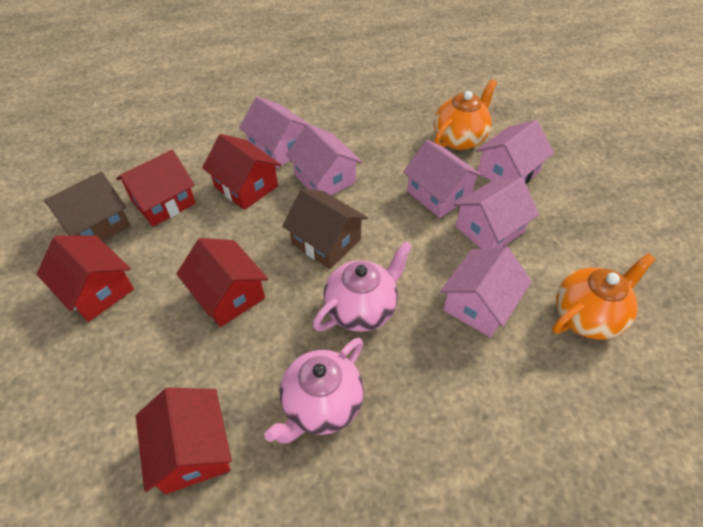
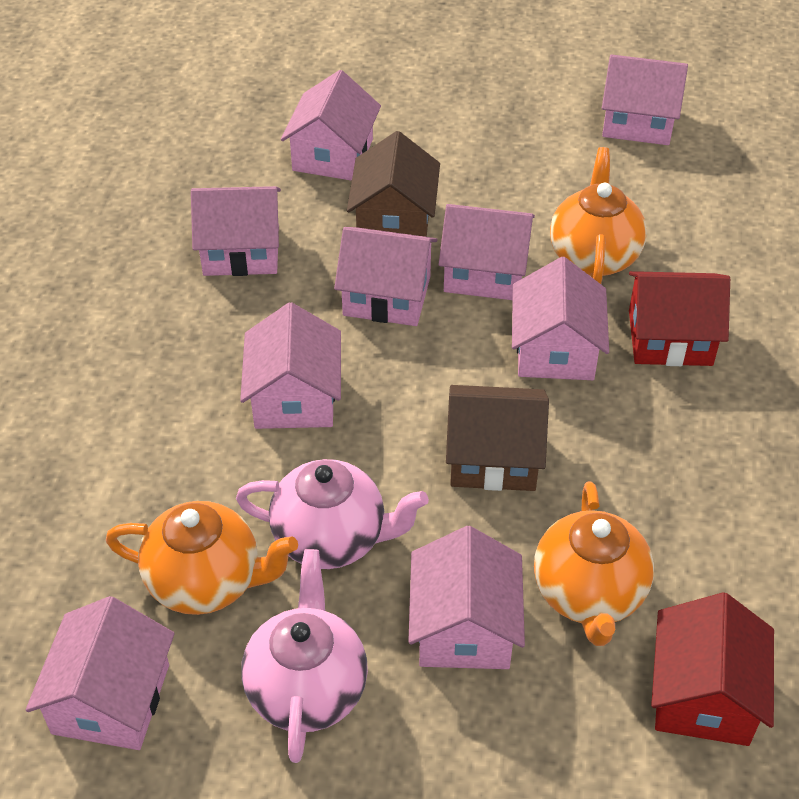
orange teapot: [434,79,497,150] [552,253,656,340] = 2 -> [106,501,298,615] [534,481,654,646] [550,147,647,284] = 3
pink house: [239,96,309,169] [286,124,362,195] [403,140,483,218] [440,247,532,337] [454,177,539,249] [476,120,554,184] = 6 -> [26,596,175,750] [191,186,281,276] [240,302,341,429] [281,70,381,181] [334,227,438,326] [408,526,525,669] [439,204,535,300] [512,257,609,380] [602,54,688,145] = 9
red house: [37,236,134,322] [116,150,196,227] [136,387,232,494] [176,238,268,327] [202,134,281,210] = 5 -> [629,271,730,366] [651,592,774,746] = 2

